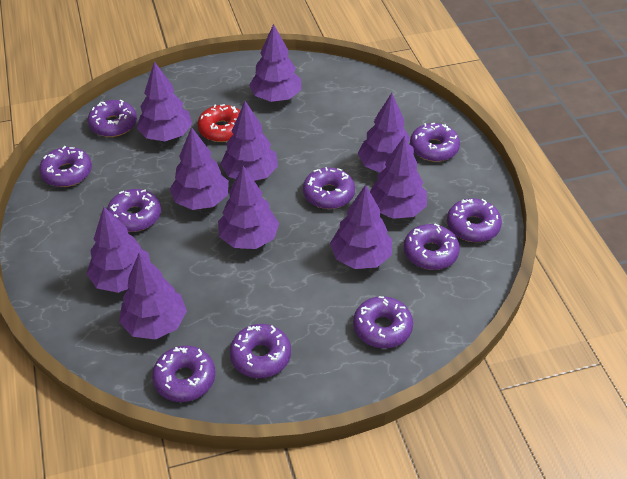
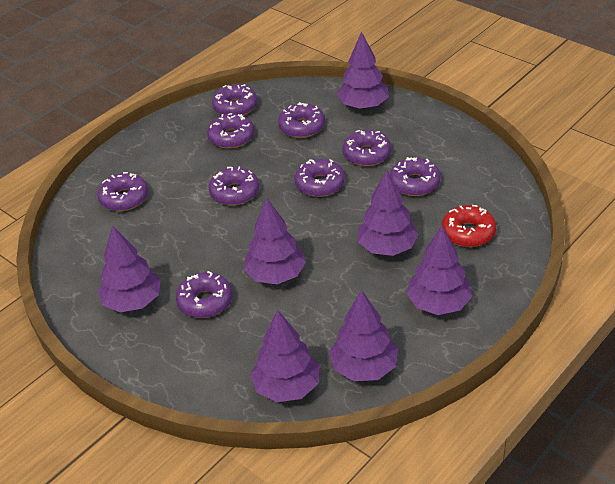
purple donut: [39,146,92,187] [88,100,137,137] [107,189,161,232] [152,346,215,402] [230,324,291,378] [303,167,355,209] [353,296,413,348] [404,224,460,270] [410,123,460,162] [447,198,502,242] = 10 -> [98,172,148,211] [176,271,233,318] [207,113,254,149] [209,167,259,205] [212,84,258,115] [278,102,325,138] [294,159,345,197] [342,130,391,166] [390,157,441,196] = 9
purple tree: [86,207,150,293] [119,252,187,340] [137,62,192,141] [170,127,229,210] [218,166,279,249] [220,101,278,181] [249,24,301,102] [330,185,392,269] [358,93,414,173] [370,136,427,219] = 10 -> [98,225,161,312] [244,198,306,284] [250,310,320,402] [329,290,398,381] [337,32,389,109] [358,170,419,256] [406,226,472,315] = 7

